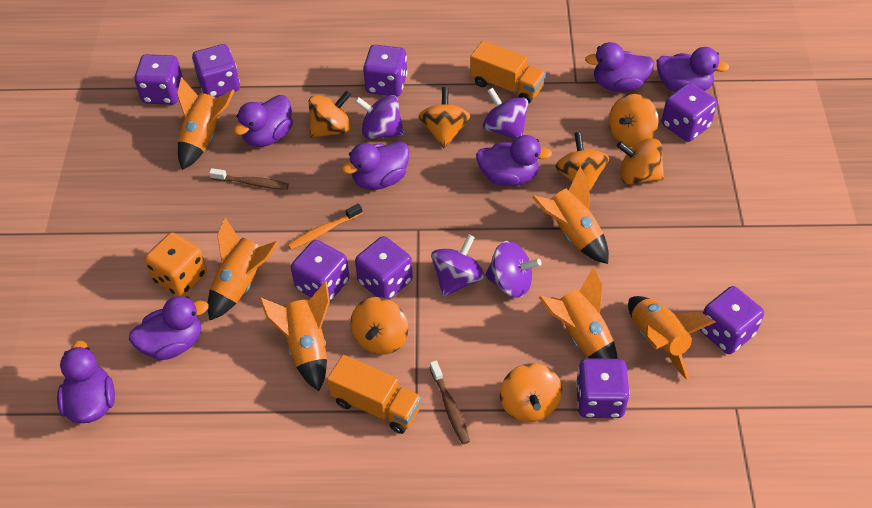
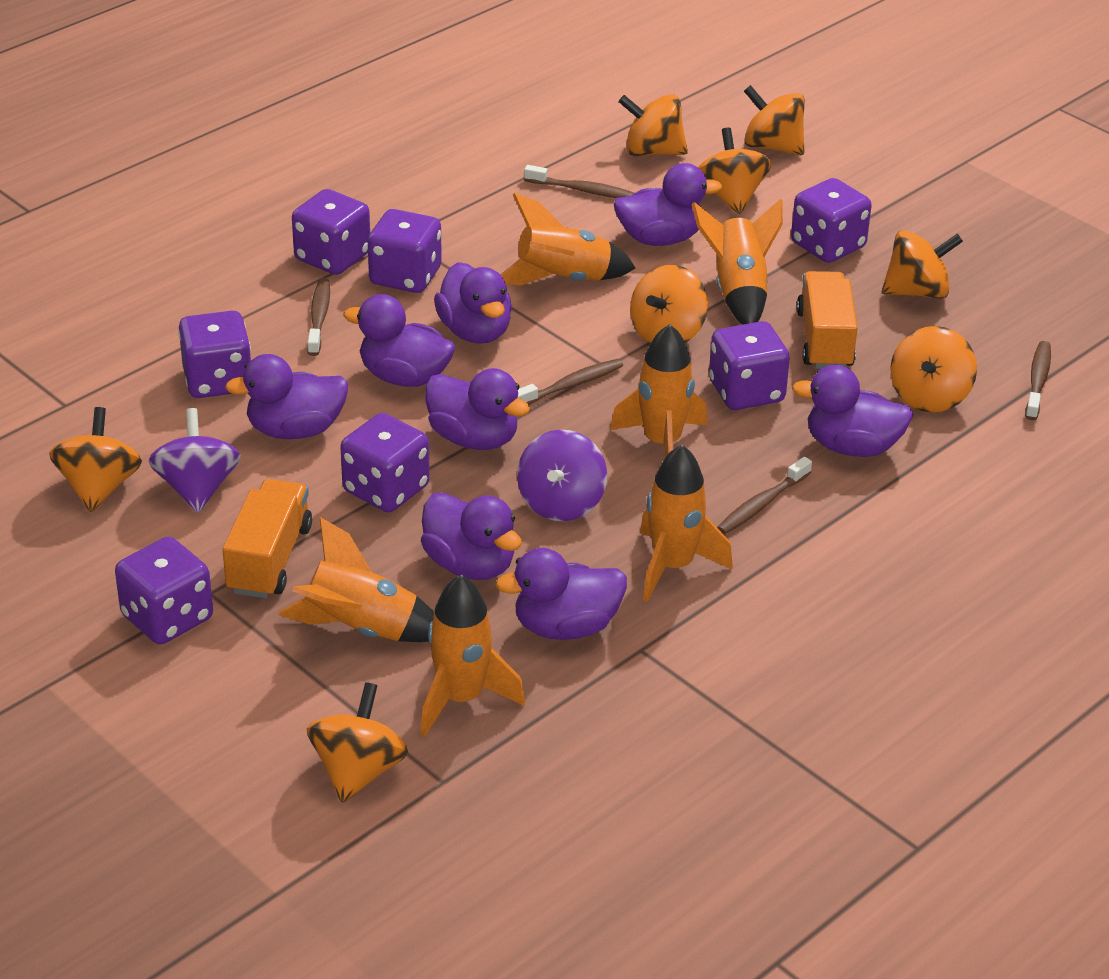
brown toothbrush: [209,168,289,190] [430,361,470,444] = 2 -> [307,278,330,356] [518,359,623,405] [524,165,634,199] [717,457,812,534] [1025,341,1051,420] = 5
orange dice: [145,232,207,296] = 1 -> none = 0
orange spinning top: [309,91,351,138] [351,297,408,355] [419,87,471,148] [500,363,562,422] [555,132,609,191] [609,94,659,147] [617,138,664,185] = 7 -> [49,407,142,512] [307,682,408,803] [619,94,688,156] [630,265,708,344] [698,127,771,214] [744,85,805,155] [882,230,963,299] [890,326,977,412] = 8
orange toothbrush: [288,204,362,250] = 1 -> none = 0
purple dice: [134,54,183,105] [192,44,240,97] [291,240,350,302] [355,236,413,300] [363,45,407,97] [576,358,630,418] [662,83,717,142] [700,286,764,354] = 8 -> [115,537,213,645] [178,311,251,398] [292,189,370,275] [340,413,430,512] [368,209,442,293] [709,321,790,410] [791,178,872,263] = 7
purple duck: [57,341,115,424] [129,296,209,360] [234,95,293,147] [342,141,410,190] [476,135,552,186] [585,42,654,92] [657,47,729,92] = 7 -> [225,354,348,439] [343,294,455,387] [421,492,522,580] [425,368,530,450] [434,262,512,344] [496,548,627,640] [614,163,722,246] [792,365,914,457] = 8
purple spinning top: [355,95,405,139] [431,234,484,297] [483,87,528,139] [485,241,542,298] = 4 -> [149,408,241,513] [517,430,607,521] = 2

